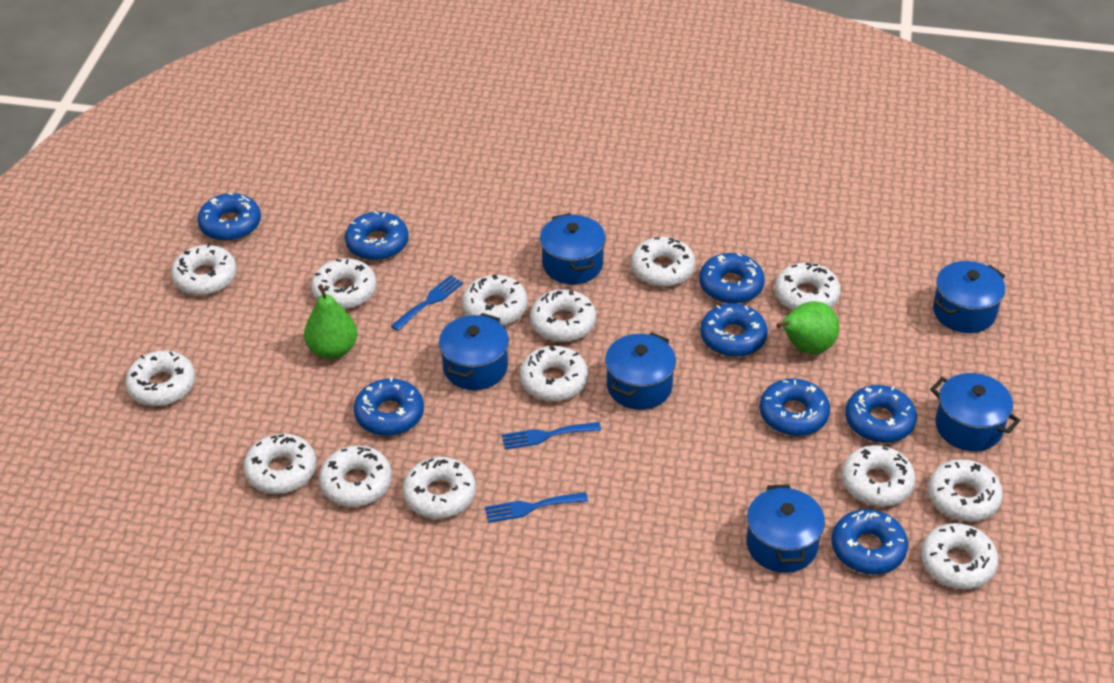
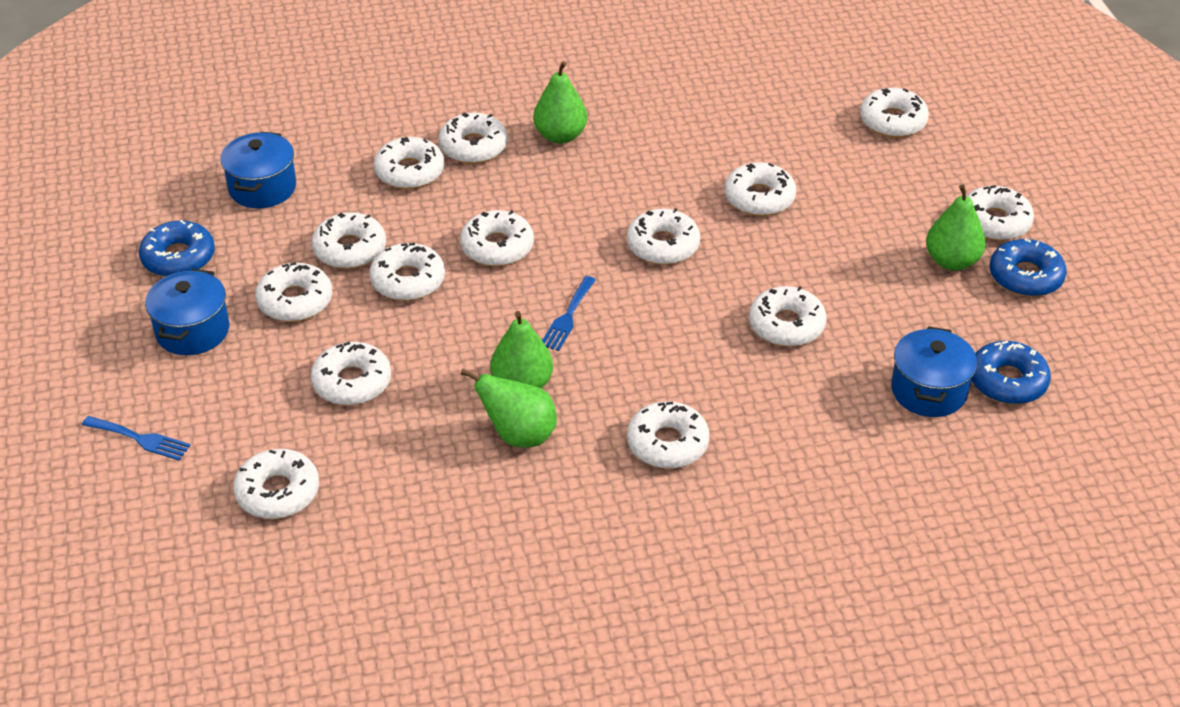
blue donut: [197,193,261,241] [345,211,408,260] [354,377,424,436] [699,253,765,304] [700,303,768,357] [759,378,830,436] [832,509,908,574] [845,385,917,443] = 8 -> [139,220,215,277] [972,341,1051,404] [990,238,1067,297] = 3
blue fork: [391,275,463,331] [485,492,588,523] [502,422,601,450] = 3 -> [82,416,191,461] [542,276,596,351] = 2
blue pot: [439,313,509,390] [540,213,606,284] [605,332,676,410] [746,484,825,573] [930,373,1020,451] [933,261,1005,333] = 6 -> [145,269,229,355] [220,132,296,208] [891,326,977,417] = 3
green pear: [304,284,358,359] [776,301,839,354] = 2 -> [461,369,557,448] [490,311,553,388] [533,61,587,144] [926,184,986,271] = 4

